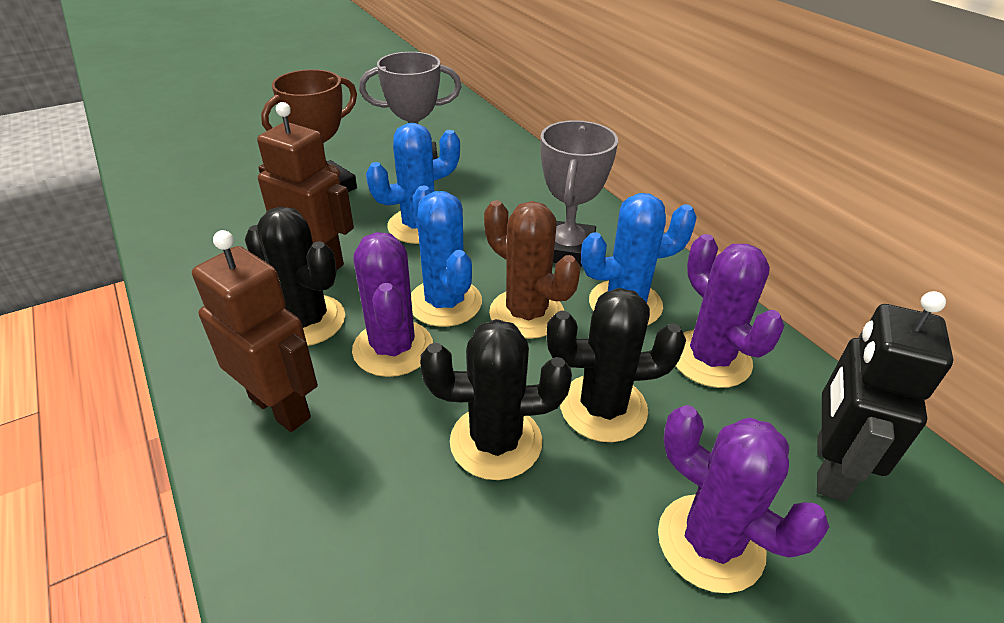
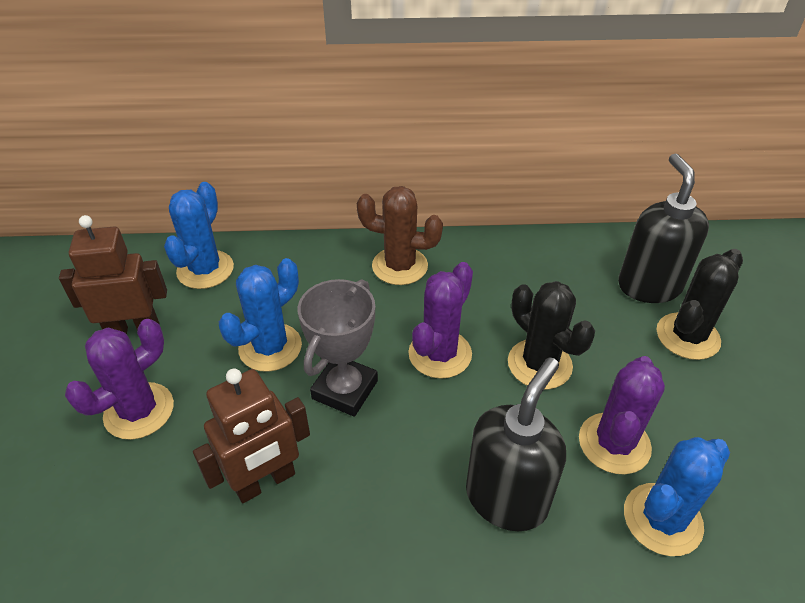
black cactus: [245,207,345,346] [420,319,572,480] [547,288,686,442] = 3 -> [508,281,595,389] [657,249,743,360] = 2
black robot: [817,291,953,502] = 1 -> none = 0
black soap dispenser: none = 0 -> [466,357,566,531] [618,153,709,303] = 2
brown trophy: [261,69,357,192] = 1 -> none = 0
grey trophy: [359,52,461,168] [540,120,618,267] = 2 -> [298,279,378,417] = 1

